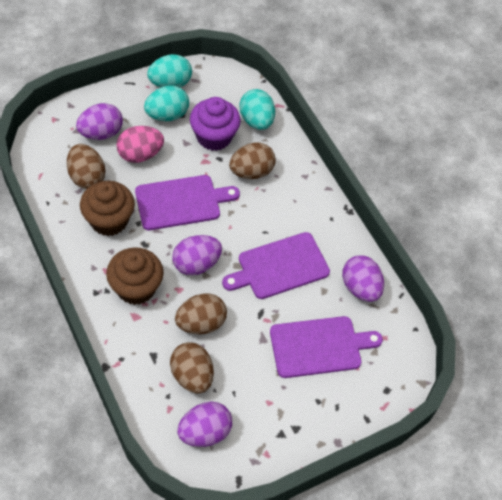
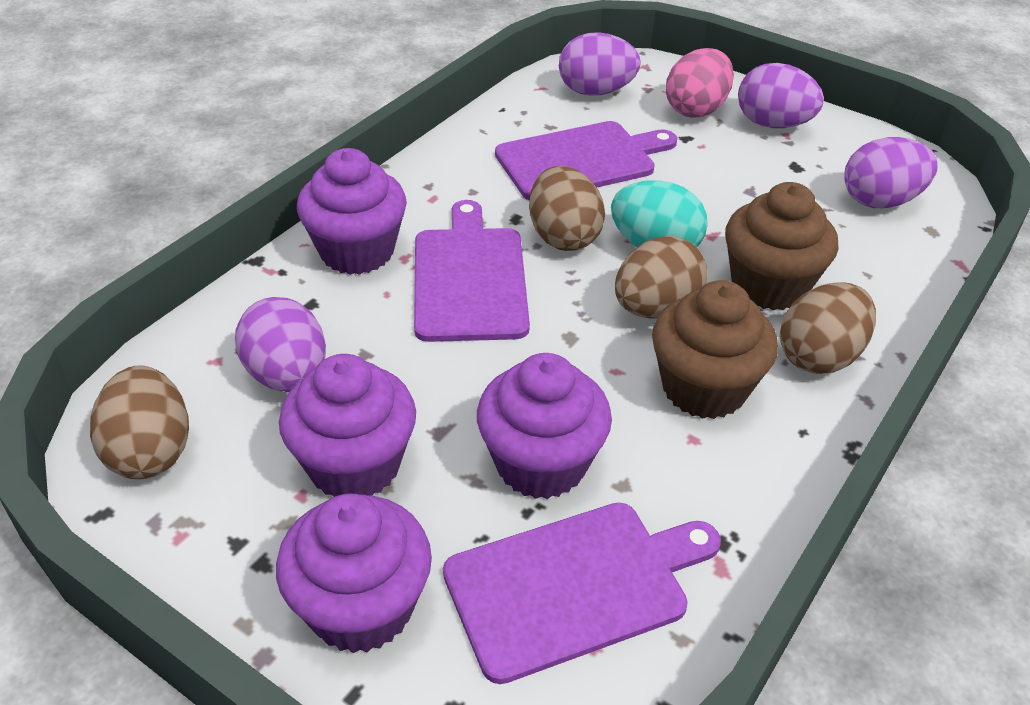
purple cupcake: [190,97,241,151] = 1 -> [276,493,432,653] [279,354,416,497] [297,148,407,275] [477,353,612,499] = 4
turquoise egg: [144,85,189,121] [147,54,192,88] [239,89,275,130] = 3 -> [611,180,708,247] = 1

